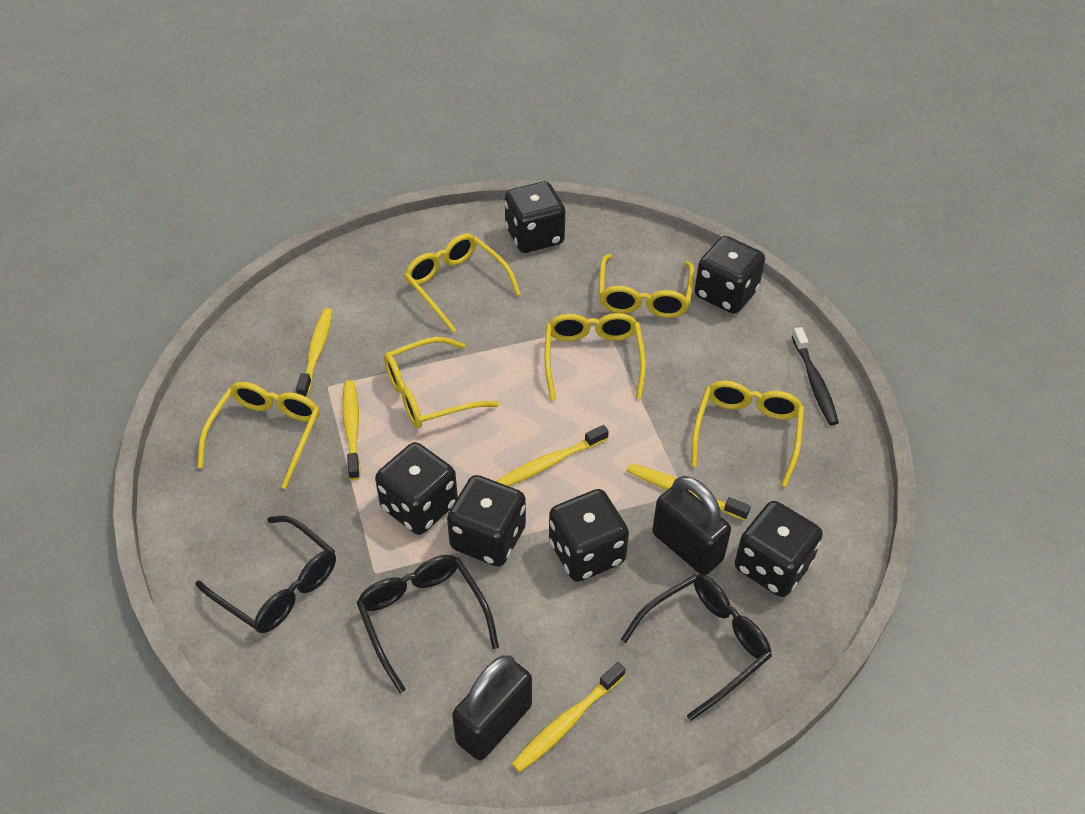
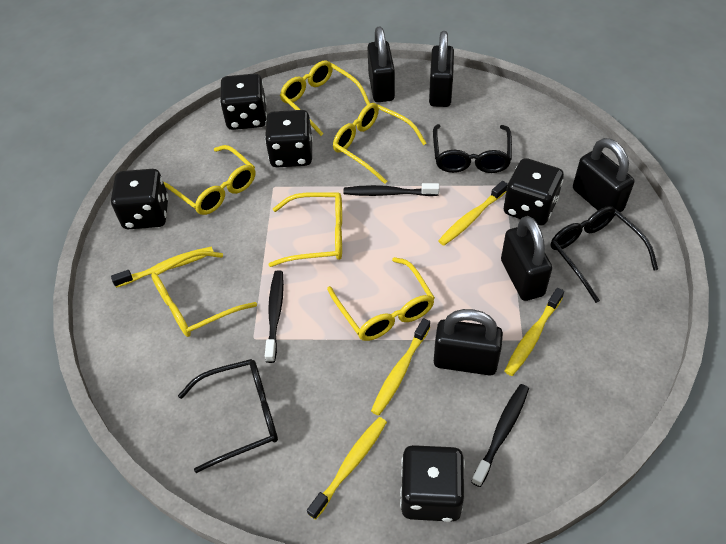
black dice: [375,442,458,535] [447,475,526,567] [505,181,565,253] [549,489,629,582] [695,236,765,314] [735,501,823,597] = 6 -> [111,169,169,229] [220,73,267,130] [265,110,313,167] [400,445,465,522] [504,158,564,226] = 5
black padlock: [452,655,532,761] [652,476,731,575] = 2 -> [367,27,395,102] [429,31,454,107] [434,309,503,376] [501,216,552,301] [573,138,634,212] = 5
black toothbrush: [792,327,839,425] = 1 -> [265,270,284,363] [344,183,439,196] [471,384,529,487] = 3

